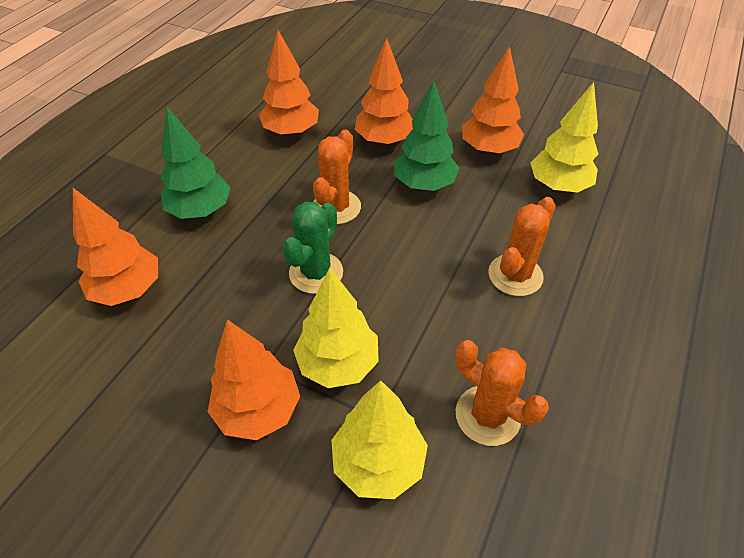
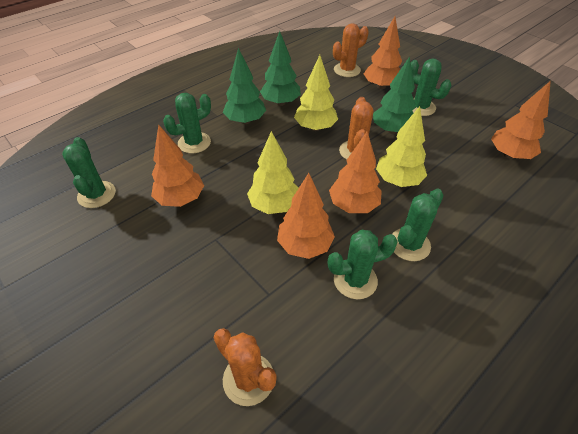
green cactus: [283,202,343,294] = 1 -> [62,137,116,208] [163,93,211,153] [328,230,398,299] [392,189,444,261] [411,59,452,116] = 5
green tree: [160,107,231,219] [394,81,459,191] = 2 -> [223,48,266,124] [260,31,301,106] [373,57,416,134] = 3

